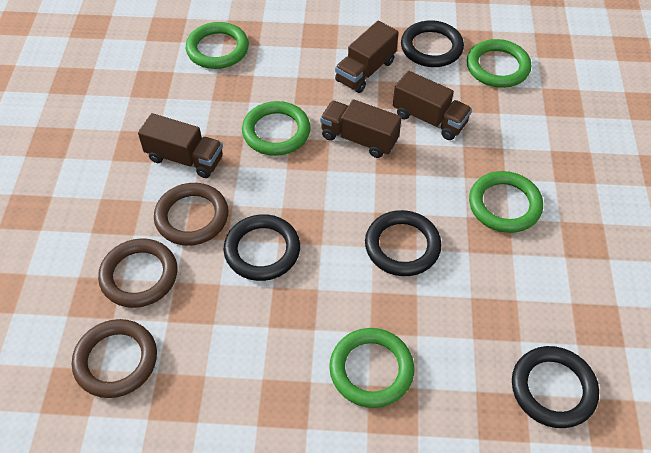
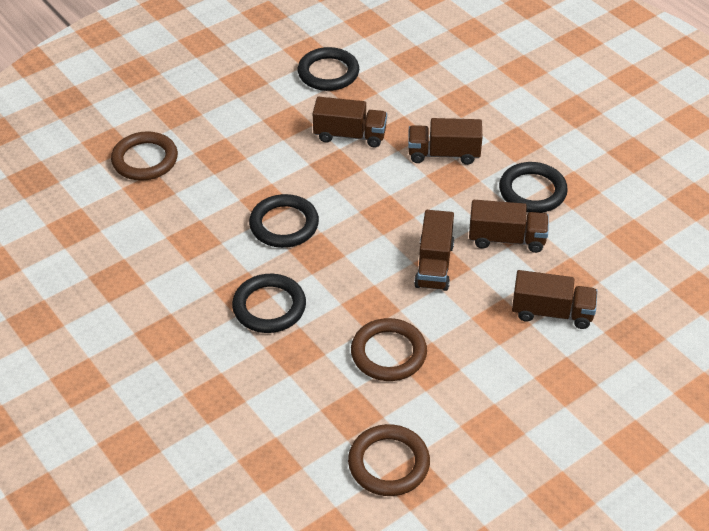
brown truck: [138,113,223,178] [320,99,402,158] [335,21,399,93] [393,71,472,140] = 4 -> [313,97,387,148] [408,118,482,165] [414,210,454,291] [469,200,549,253] [512,270,597,329] = 5
green ring: [186,22,249,69] [242,101,311,156] [329,328,414,408] [467,39,531,88] [469,171,543,233] = 5 -> none = 0

